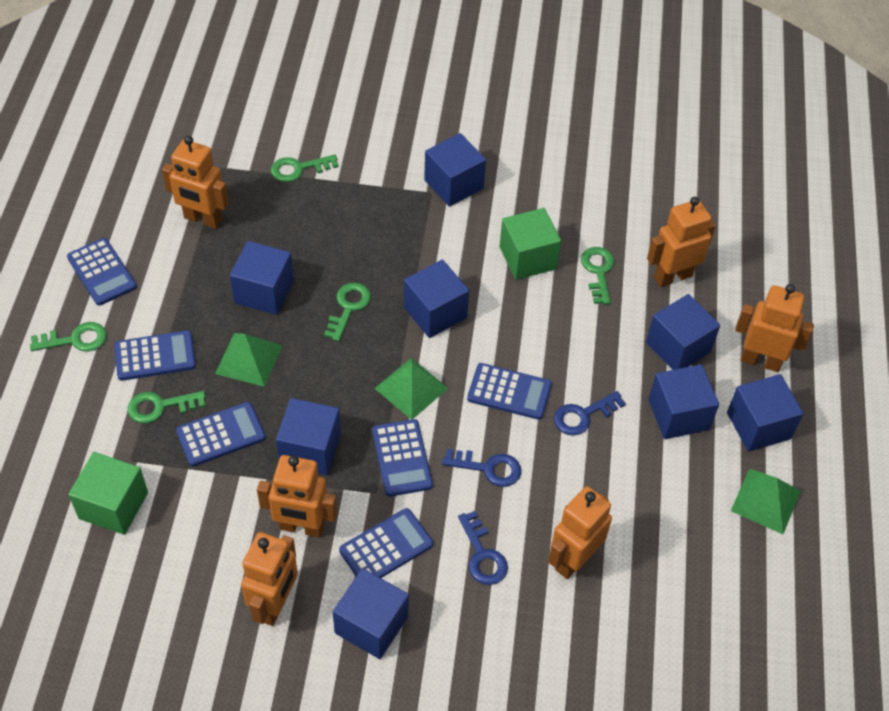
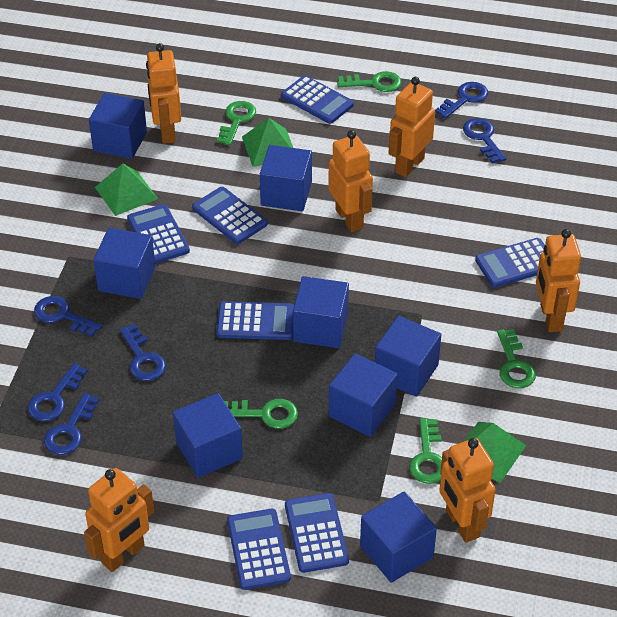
blue calculator: [67,238,137,306] [114,330,196,381] [176,402,266,467] [339,508,433,578] [372,419,433,497] [467,363,552,420] = 6 -> [127,204,190,264] [192,187,267,244] [217,301,294,340] [227,509,291,590] [281,75,354,124] [285,493,349,573] [475,238,545,288] = 7
blue key: [442,449,521,487] [458,511,508,585] [554,391,626,436] = 3 -> [28,363,88,421] [34,296,102,337] [44,393,99,455] [120,324,166,381] [435,82,488,119] [463,118,506,163] = 6
green cube: [68,452,148,535] [500,208,561,280] = 2 -> none = 0

